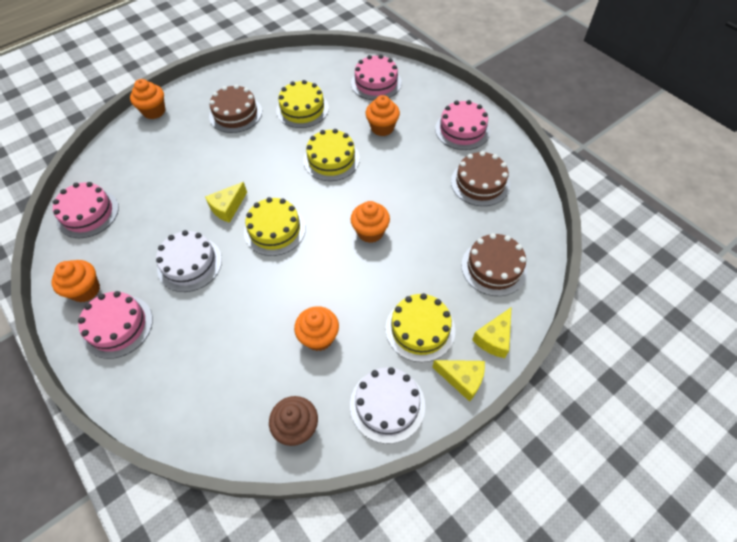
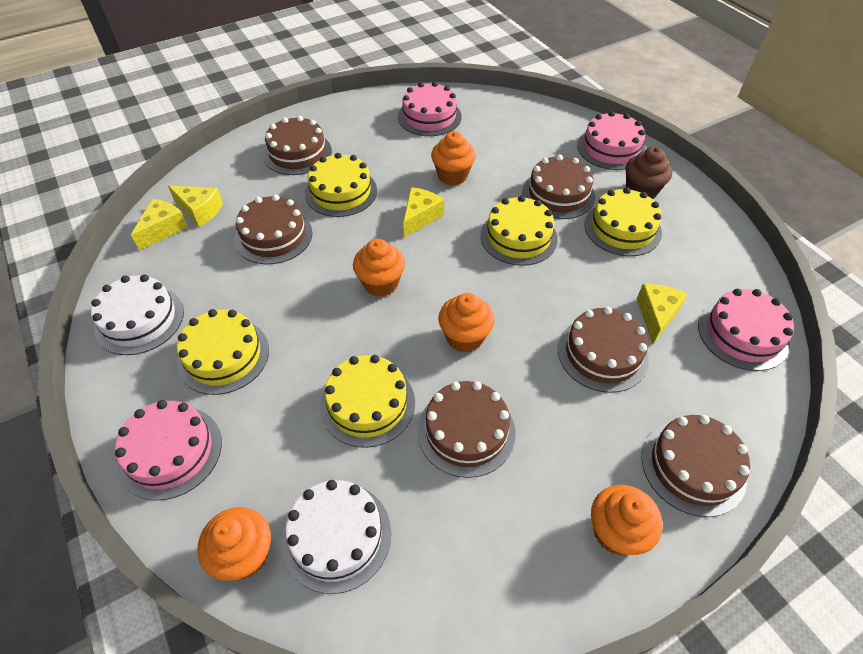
brown cake: [209,84,262,133] [451,151,510,206] [461,233,528,296] = 3 -> [234,195,312,265] [263,116,332,175] [418,381,516,478] [522,155,595,219] [558,307,649,393] [641,415,750,517] = 6
yellow cake: [244,197,306,256] [276,80,329,128] [303,129,360,181] [385,293,455,362] = 4 -> [177,309,269,395] [305,153,377,217] [320,355,415,448] [480,195,558,266] [584,187,662,256] = 5
yellow cheese: [205,182,247,223] [432,360,485,402] [472,307,512,358] = 3 -> [131,199,188,250] [168,186,223,227] [403,187,444,238] [637,284,688,344] = 4

